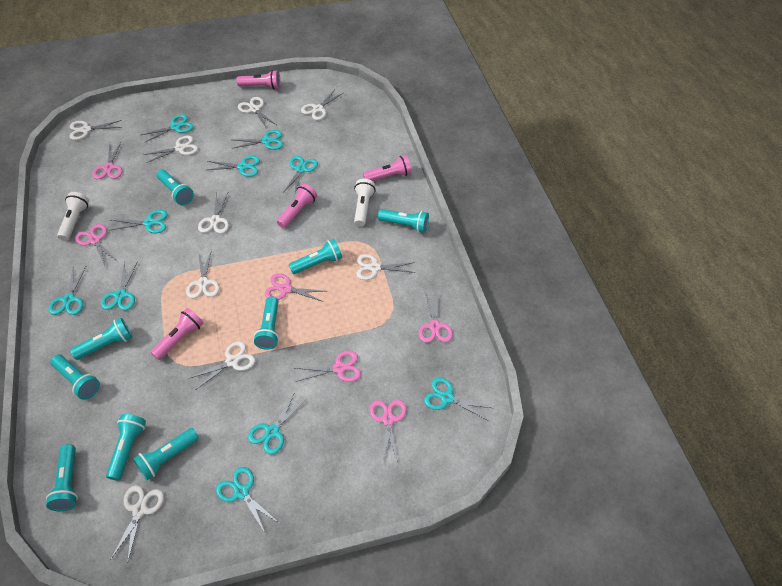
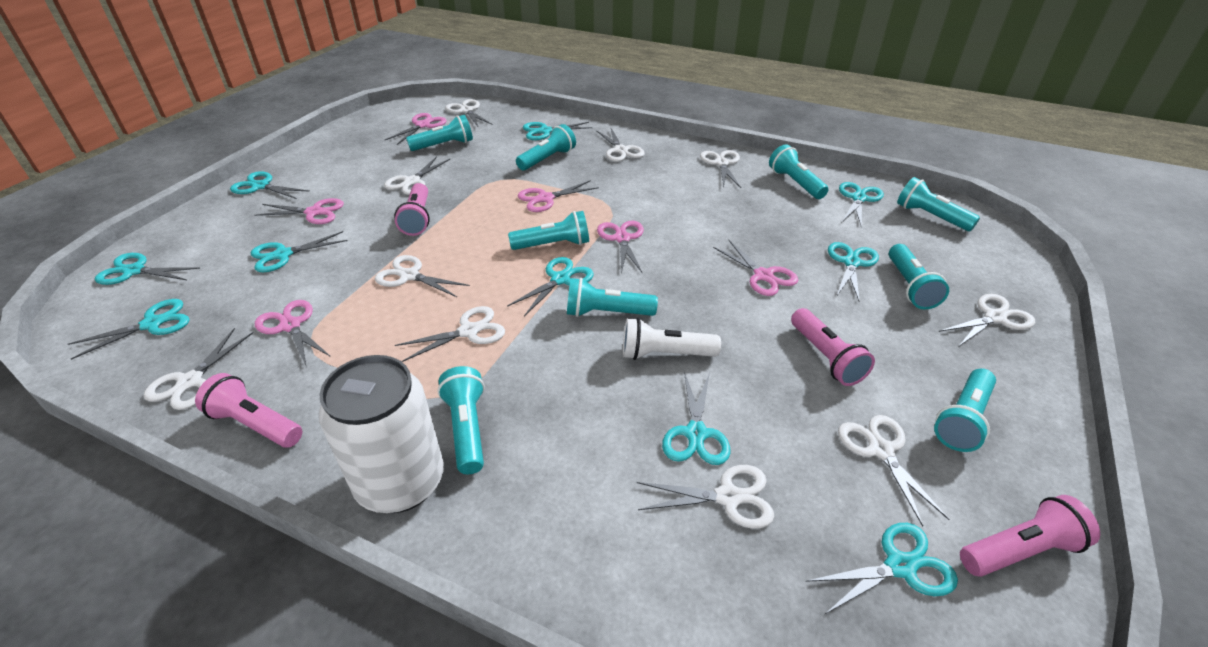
white can: none = 0 -> [319,355,444,513] = 1
white flashlight: [57,192,89,241] [354,179,376,226] = 2 -> [623,318,721,360] = 1
white scissors: [70,120,122,140] [110,485,164,563] [143,136,198,163] [186,250,220,299] [188,341,256,389] [198,193,229,234] [238,97,276,129] [301,91,343,120] [356,254,415,280] = 9 -> [144,328,254,410] [375,255,470,297] [384,156,450,195] [395,306,505,362] [445,99,492,127] [596,128,645,162] [637,465,774,529] [700,150,741,188] [838,415,950,526] [939,294,1035,347] = 10

